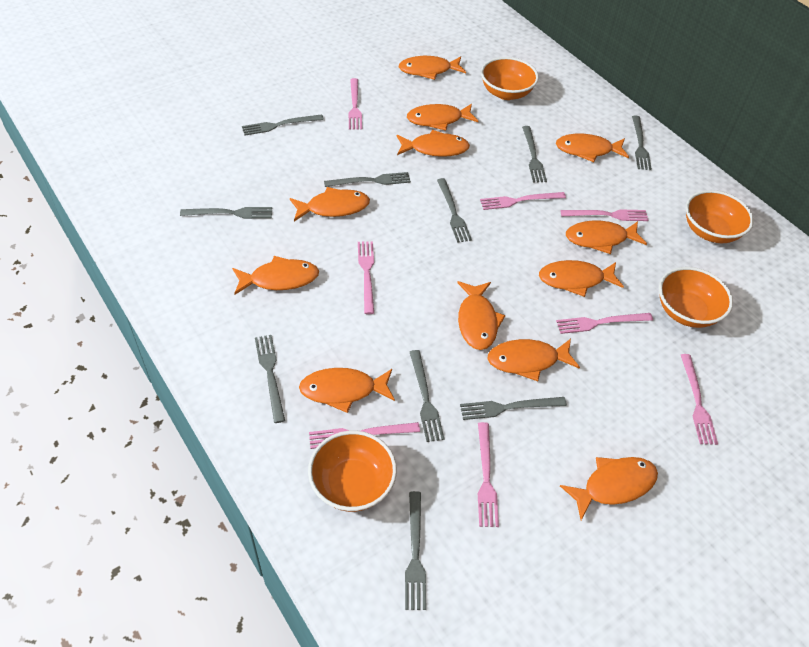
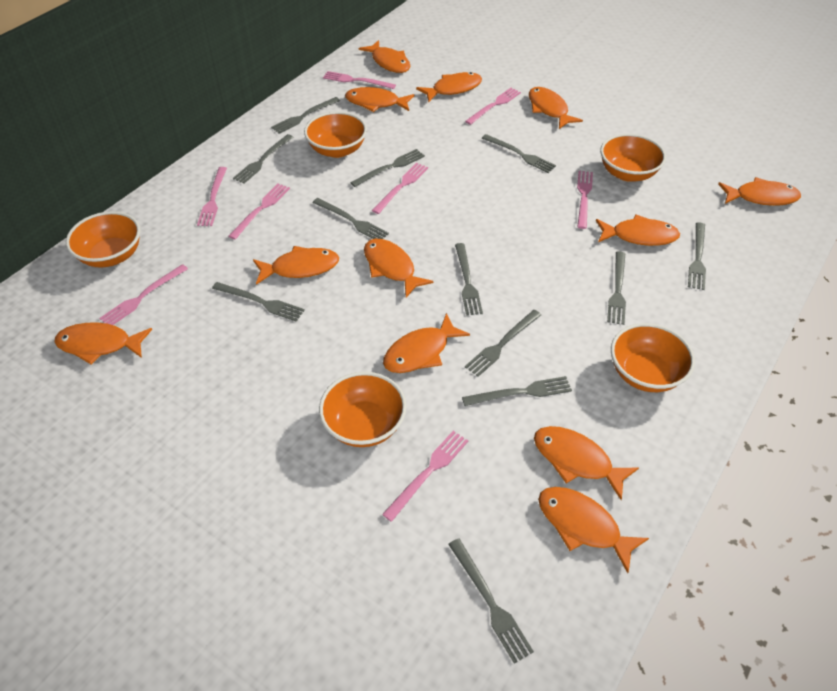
grey fork: [180,207,272,219] [242,114,324,136] [255,335,285,423] [324,172,411,187] [405,491,426,610] [410,350,444,442] [437,178,472,243] [460,397,567,420] [522,126,547,182] [632,116,652,170] = 10 -> [212,282,305,322] [233,134,293,183] [271,97,340,134] [313,198,389,239] [350,149,425,187] [448,538,534,664] [455,243,483,316] [462,376,572,406] [465,310,541,377] [482,134,556,173] [607,251,626,325] [688,222,706,290] = 12
orange bowl: [308,431,397,512] [481,57,539,100] [659,267,733,328] [686,190,754,243] = 4 -> [66,211,140,268] [304,111,367,158] [319,372,407,447] [600,134,666,182] [611,323,695,392] = 5

